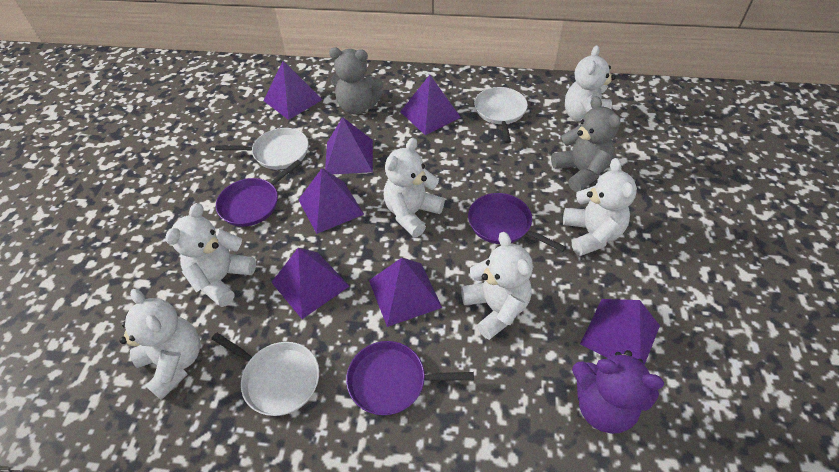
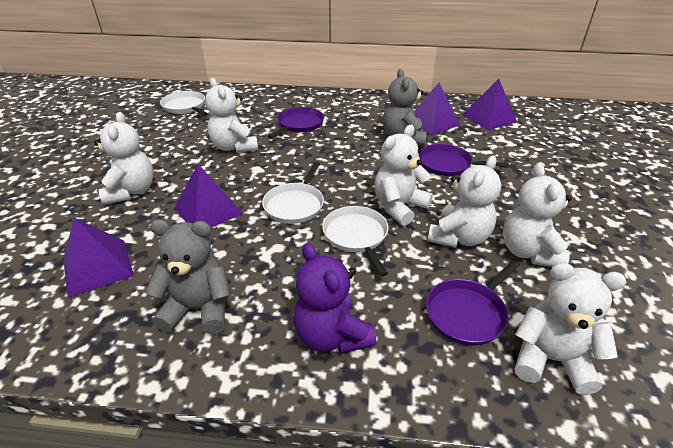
purple pyramid: [263,61,323,120] [271,248,349,319] [299,168,364,234] [325,117,373,175] [369,258,442,327] [400,75,461,135] [580,299,660,365] = 7 -> [63,218,134,298] [175,164,243,227] [414,83,460,135] [463,79,517,130] = 4

